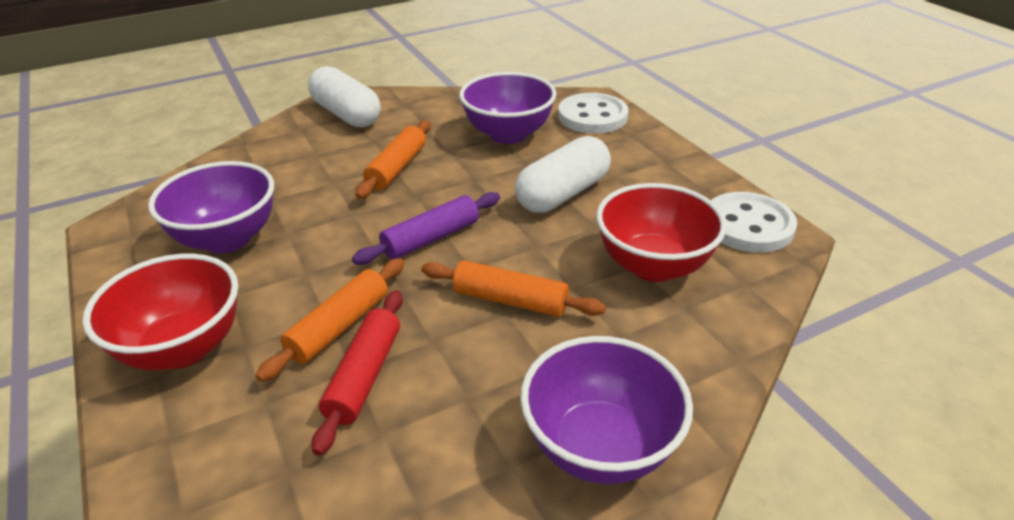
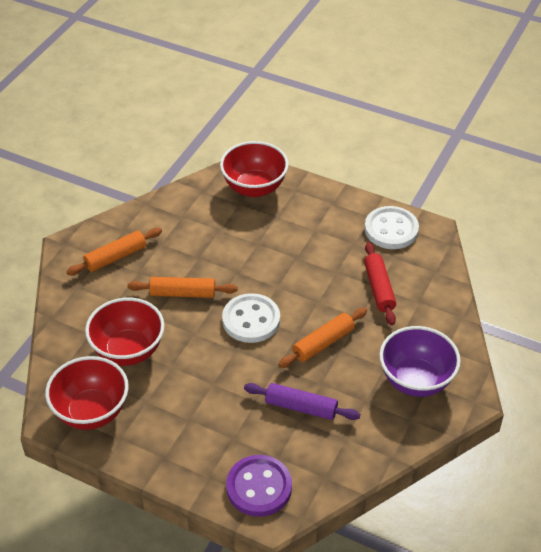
purple bowl: [148,161,274,253] [459,72,556,144] [520,336,693,484] = 3 -> [379,326,461,397] = 1
purple button: none = 0 -> [226,455,292,517] = 1
red bowl: [82,254,238,370] [596,183,727,282] = 2 -> [45,356,129,430] [85,297,165,366] [220,141,289,197] = 3
white capsule: [308,66,381,128] [515,136,611,213] = 2 -> none = 0

